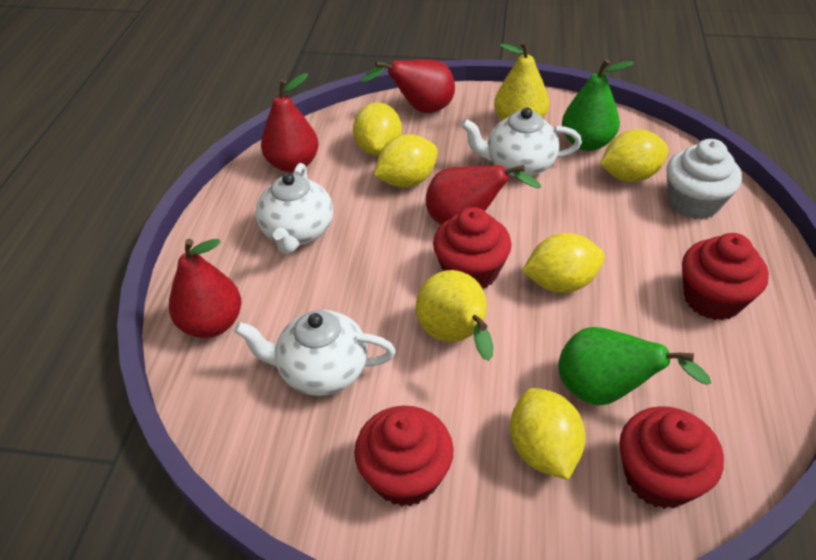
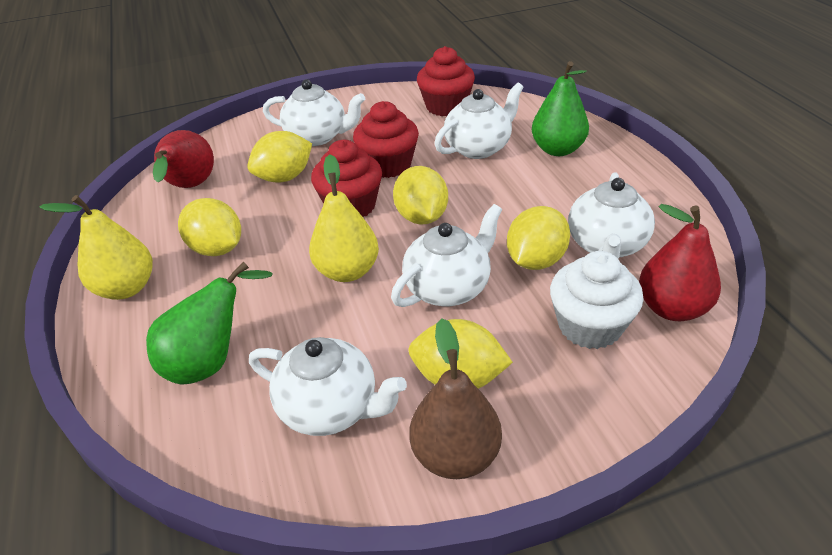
brown pear: none = 0 -> [409,318,502,479] = 1
red cupcake: [354,406,454,506] [433,207,512,289] [619,406,724,509] [682,233,769,320] = 4 -> [311,140,382,217] [353,101,419,178] [417,46,475,116] = 3
red pear: [169,239,241,338] [261,73,318,172] [362,60,455,113] [426,165,542,225] = 4 -> [153,130,214,188] [639,204,721,321] = 2
white teapot: [234,310,396,396] [255,163,333,254] [461,107,582,177] = 3 -> [249,337,407,436] [263,79,365,146] [391,204,502,307] [434,83,524,159] [568,172,655,258] = 5

